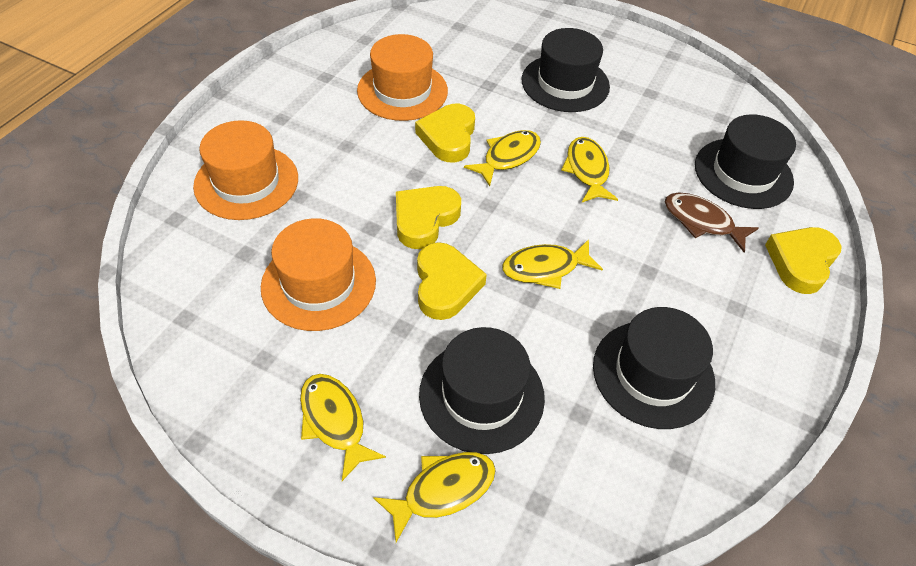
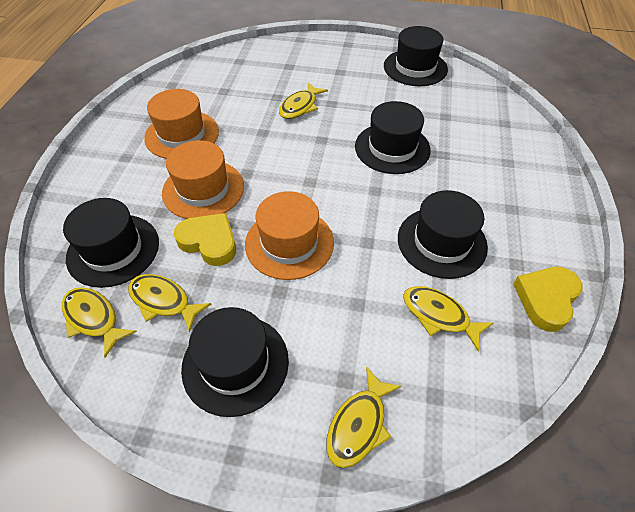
black hat: [419,327,545,454] [522,28,610,112] [593,307,715,429] [695,114,796,209] = 4 -> [63,198,159,288] [181,307,289,417] [355,101,431,174] [384,26,448,86] [398,190,488,279] = 5
brown fish: [665,193,759,253] = 1 -> none = 0
yellow heart: [396,186,461,249] [415,104,475,162] [417,242,487,320] [765,227,842,294] = 4 -> [174,213,236,266] [513,267,583,332] = 2

